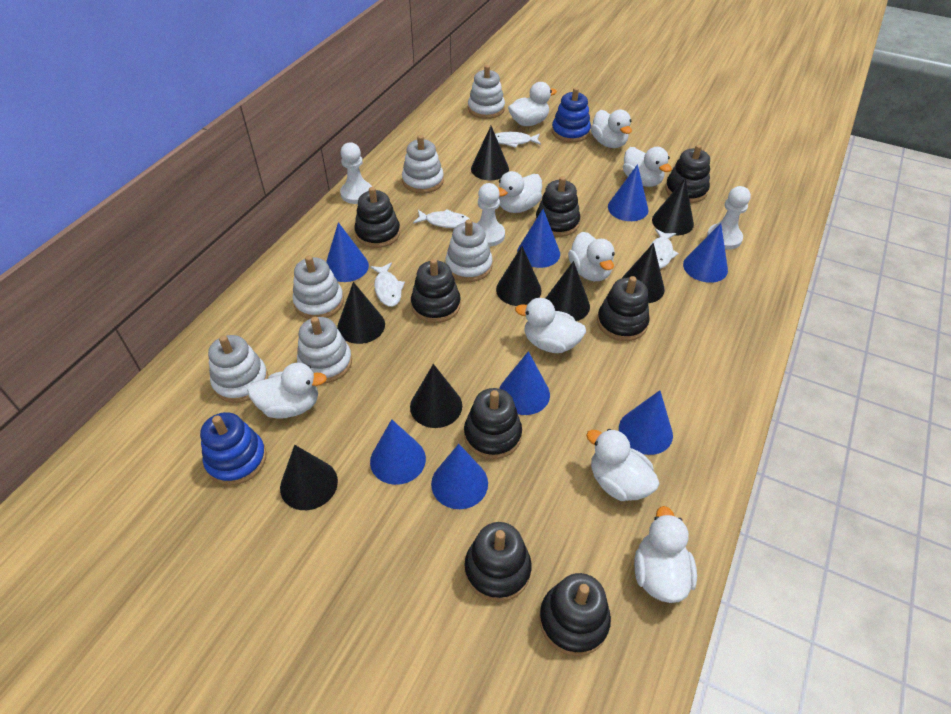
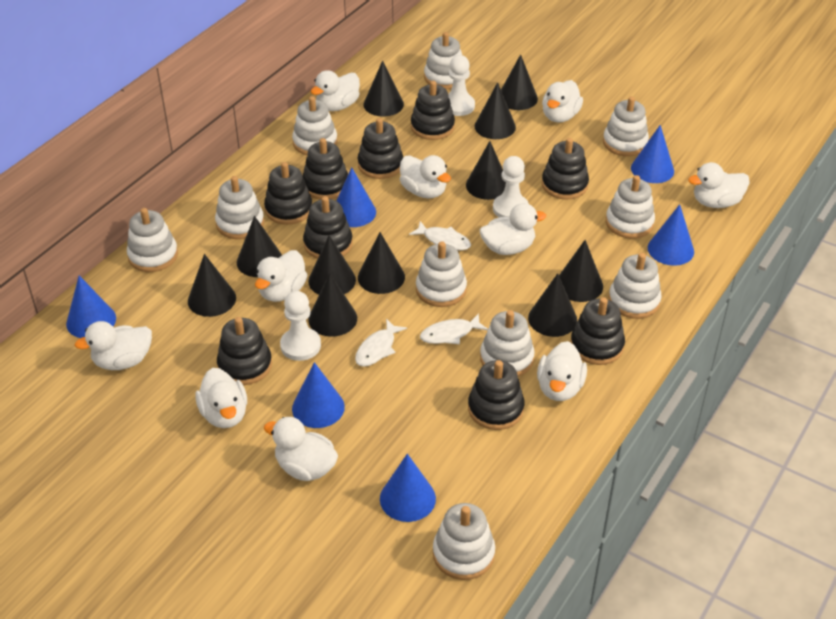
black cone: [280,445,338,510] [337,282,385,344] [410,364,462,428] [471,126,509,181] [496,246,541,306] [545,261,590,321] [621,243,665,303] [652,178,694,235] = 8 -> [188,254,236,317] [237,216,282,277] [308,235,356,295] [308,273,357,337] [358,232,405,294] [363,60,404,116] [466,141,506,200] [474,82,516,139] [501,54,538,110] [528,273,577,337] [559,240,603,302] = 11
black stacking toy: [354,187,400,248] [411,259,461,323] [464,388,522,459] [465,522,532,602] [535,176,580,237] [539,573,611,656] [597,276,650,341] [665,145,710,203] = 8 -> [217,317,272,385] [264,162,312,225] [302,138,348,199] [303,196,353,259] [357,118,403,179] [411,81,455,140] [468,360,525,430] [542,138,589,199] [571,297,625,365] = 9
blue cone: [326,222,369,282] [370,419,426,485] [431,444,488,509] [499,351,550,415] [517,209,560,268] [608,164,648,221] [619,390,673,455] [683,223,728,283] = 8 -> [66,276,116,338] [292,362,345,428] [336,167,376,227] [380,454,436,522] [631,125,674,183] [648,204,694,266] = 6
blue stacking toy: [200,412,266,486] [552,87,591,143] = 2 -> none = 0
white duck: [247,363,327,419] [498,171,542,213] [508,82,557,126] [515,298,586,353] [568,232,615,281] [586,429,660,501] [591,109,632,148] [623,147,672,187] [634,506,697,603] = 9 -> [75,321,152,370] [195,368,247,428] [255,250,307,302] [264,417,338,481] [311,70,360,111] [400,155,451,198] [480,203,546,255] [537,341,587,401] [542,80,583,123] [688,162,750,208] = 10
white fish: [370,262,405,307] [413,209,469,228] [495,132,541,148] [650,229,679,269] = 4 -> [355,319,407,367] [409,221,471,251] [420,313,488,344] = 3
white stacking toy: [208,335,268,403] [293,255,344,319] [297,317,352,383] [402,135,444,193] [445,219,493,282] [468,65,505,119] = 6 -> [127,208,178,272] [215,176,264,239] [292,96,338,156] [416,241,467,307] [424,32,462,89] [433,503,495,580] [480,310,535,377] [603,96,649,156] [606,175,655,239] [608,253,662,319] = 10

